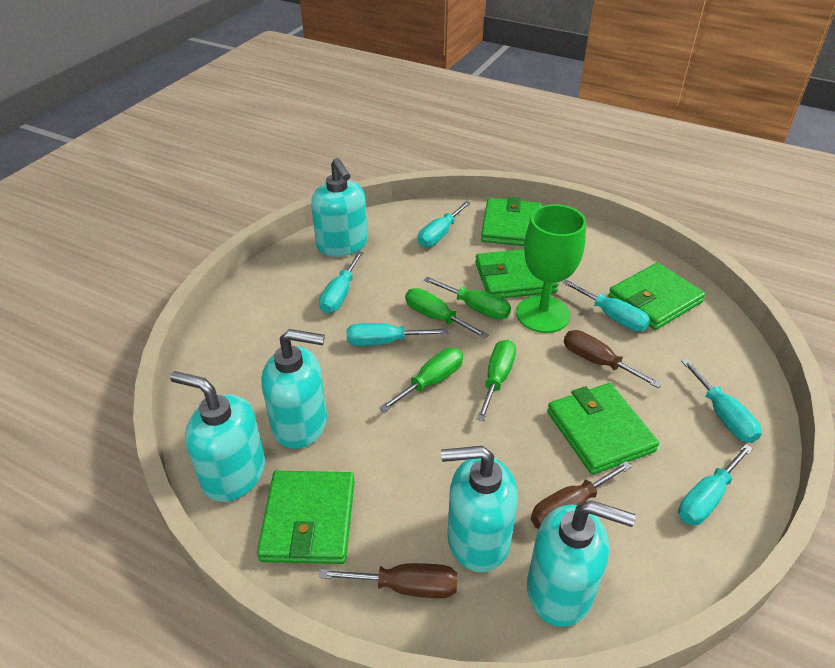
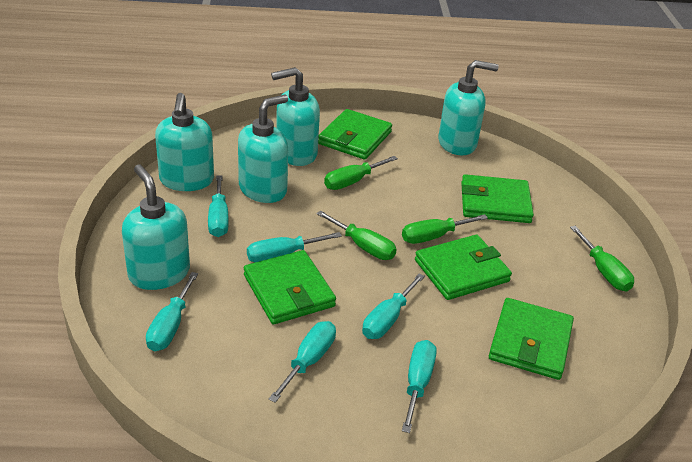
brown screwdriver: [319,563,457,598] [531,461,632,529] [564,330,662,388] = 3 -> none = 0
green goblet: [516,204,586,333] = 1 -> none = 0

